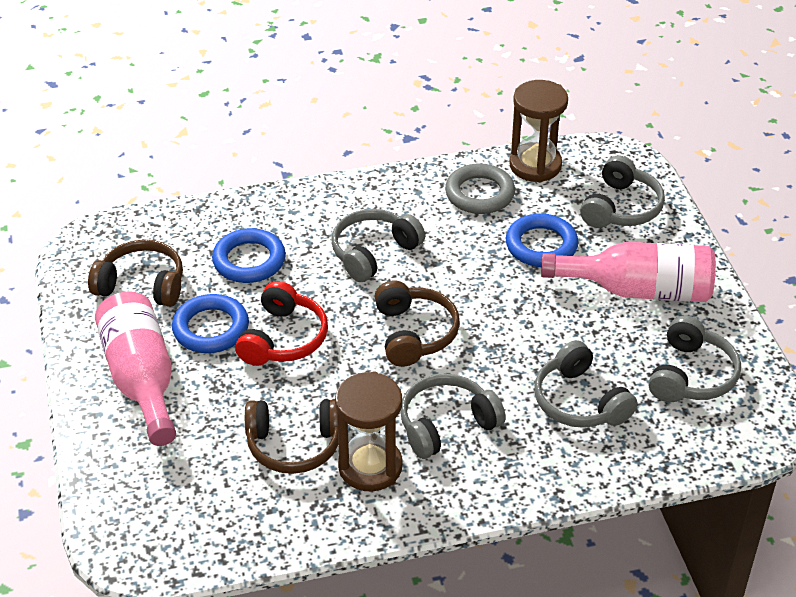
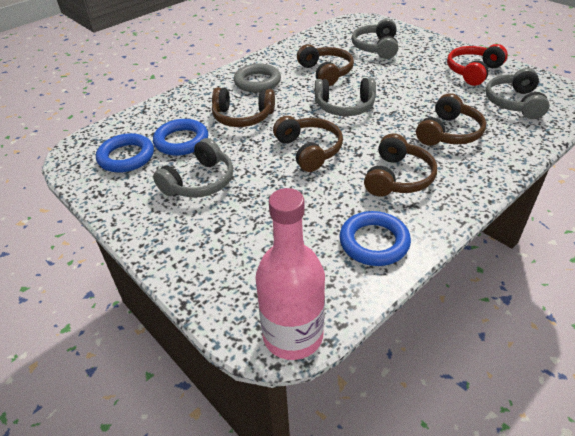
brown headphones: [88,239,183,307] [245,399,338,474] [375,281,460,367] = 3 -> [212,87,275,127] [273,116,343,172] [297,44,354,86] [364,133,437,197] [416,93,486,146] = 5
brown hourglass: [335,372,402,492] [509,80,568,182] = 2 -> none = 0
grey headphones: [331,209,425,282] [400,374,506,459] [534,340,637,428] [580,156,665,228] [648,316,741,402] = 5 -> [153,138,233,198] [315,78,376,116] [352,19,398,59] [486,68,550,119] = 4
pink bottle: [95,291,176,446] [541,242,716,302] = 2 -> [255,188,325,360] = 1

